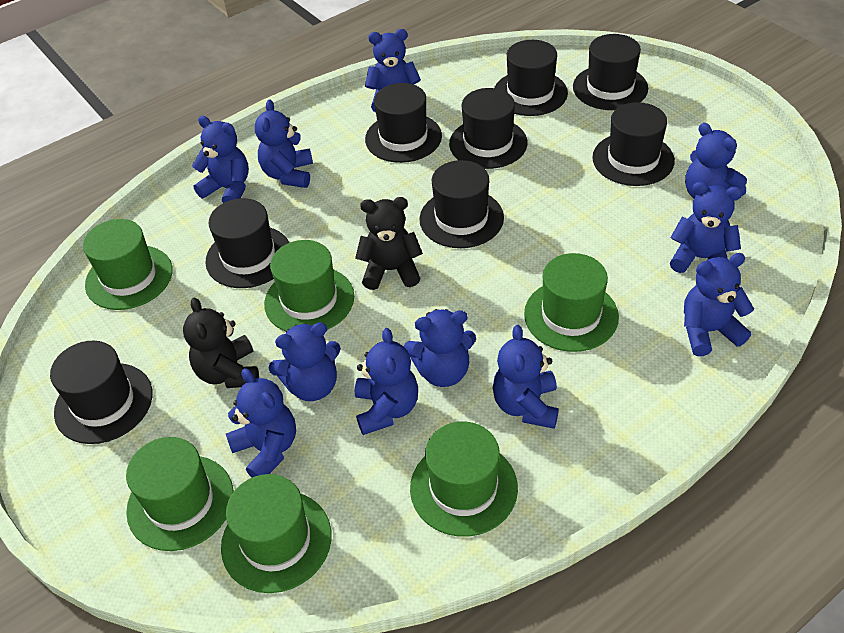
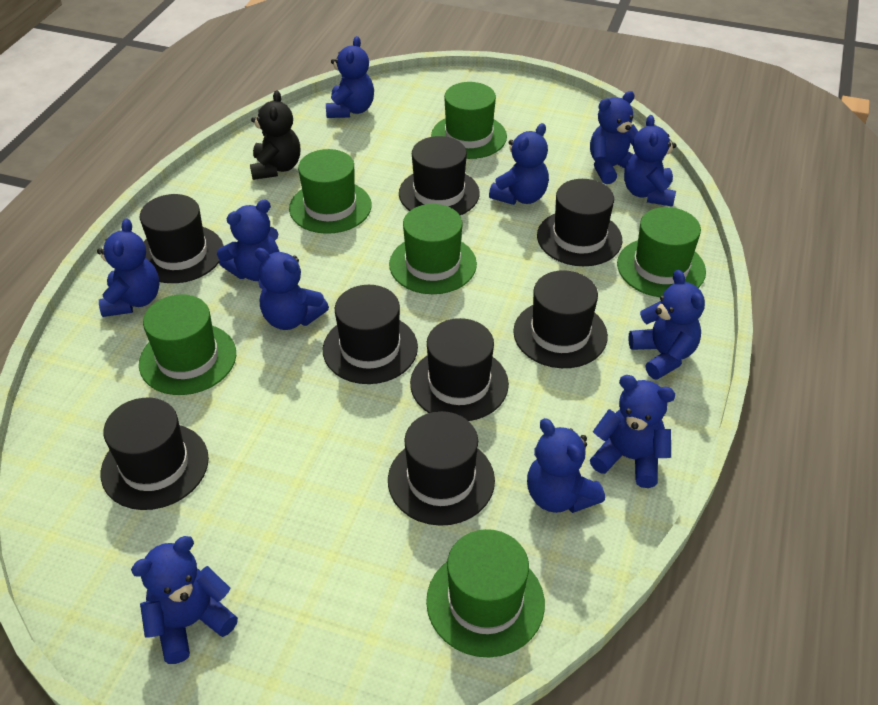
black teddy bear: [183,297,259,388] [355,197,423,290] = 2 -> [250,91,300,180] = 1

